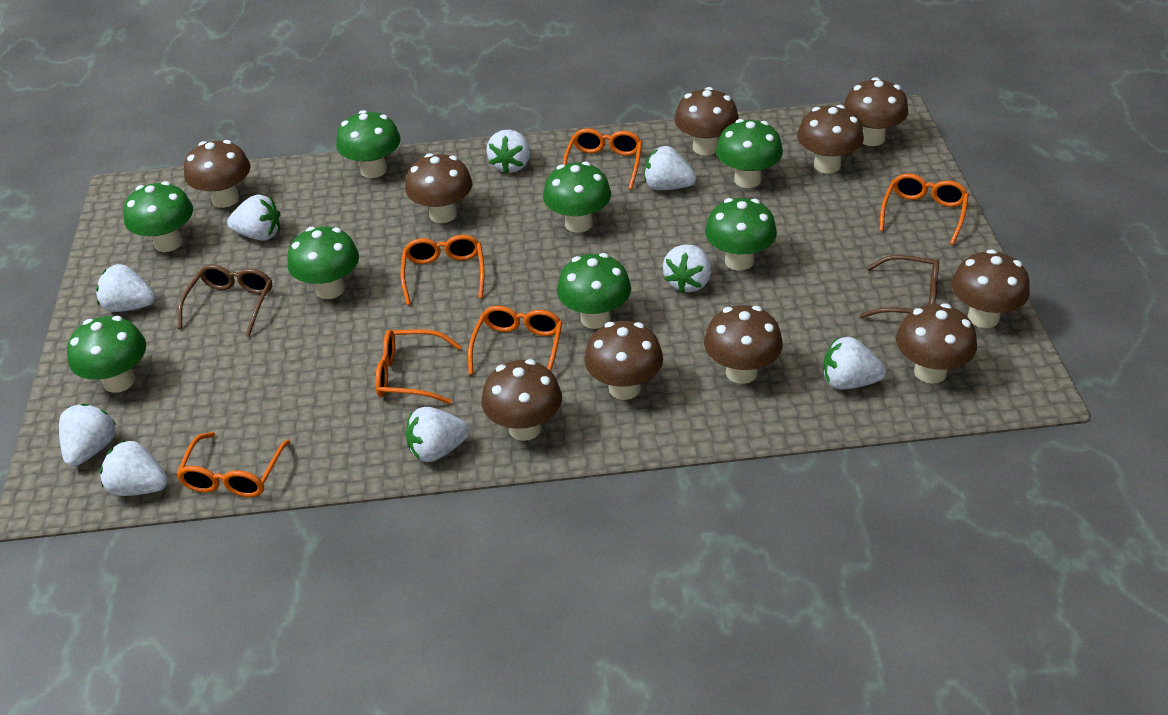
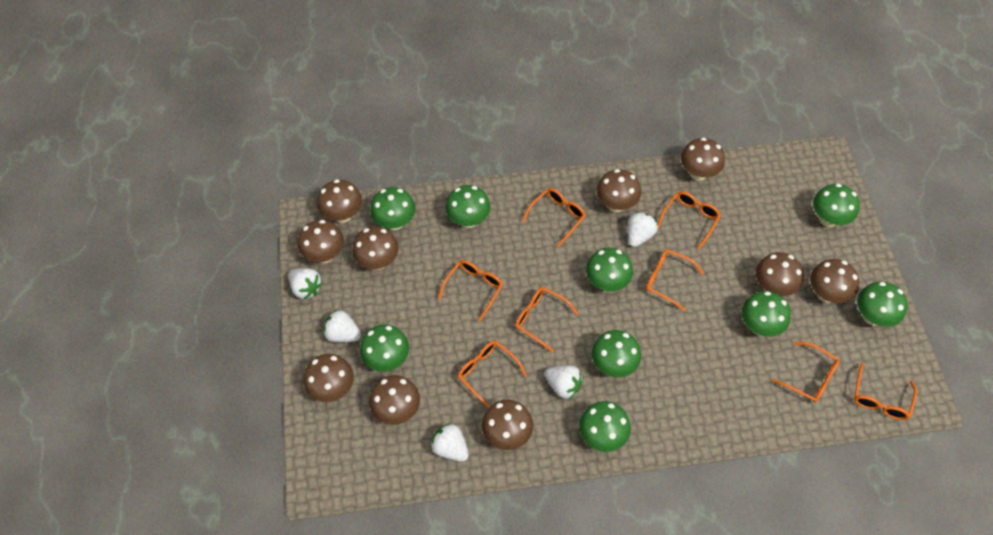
brown glasses: [178,264,272,337] [859,255,939,318] = 2 -> none = 0
green mushroom: [67,316,146,393] [123,181,193,252] [287,227,359,299] [336,110,401,178] [543,162,611,233] [557,253,631,329] [705,198,777,271] [716,119,783,188] = 8 -> [360,324,409,372] [370,187,415,230] [445,185,490,228] [579,401,631,452] [586,248,633,291] [592,330,641,377] [741,291,791,337] [813,184,860,227] [857,281,908,327] = 9
orange glasses: [176,432,290,497] [375,330,461,404] [401,235,485,305] [468,306,563,375] [563,128,642,190] [879,173,969,245] = 6 -> [438,260,503,322] [458,341,527,408] [515,287,579,352] [522,188,586,247] [646,249,704,311] [658,191,721,249] [772,342,840,403] [854,363,917,420] = 8
white strawberry: [59,403,116,466] [96,264,155,312] [100,440,168,496] [227,194,280,241] [406,407,470,462] [486,130,530,174] [644,146,696,190] [663,245,711,293] [823,337,886,390] = 9 -> [289,268,322,299] [323,310,361,342] [430,423,469,461] [544,365,583,399] [628,212,658,247] = 5

